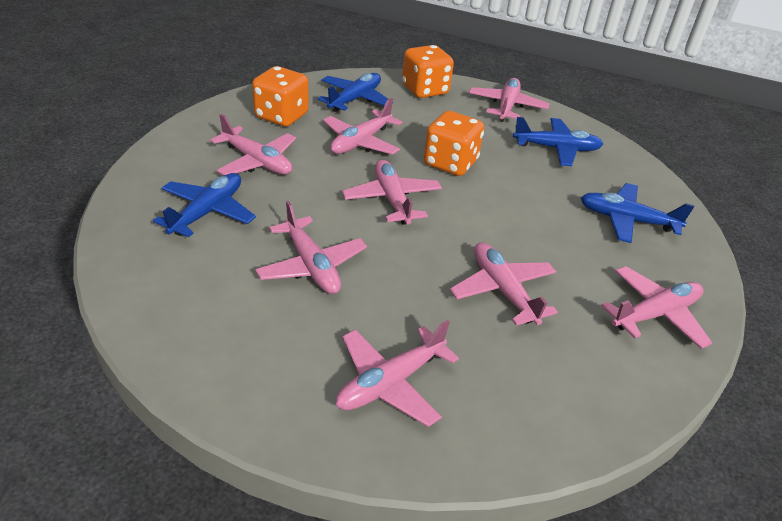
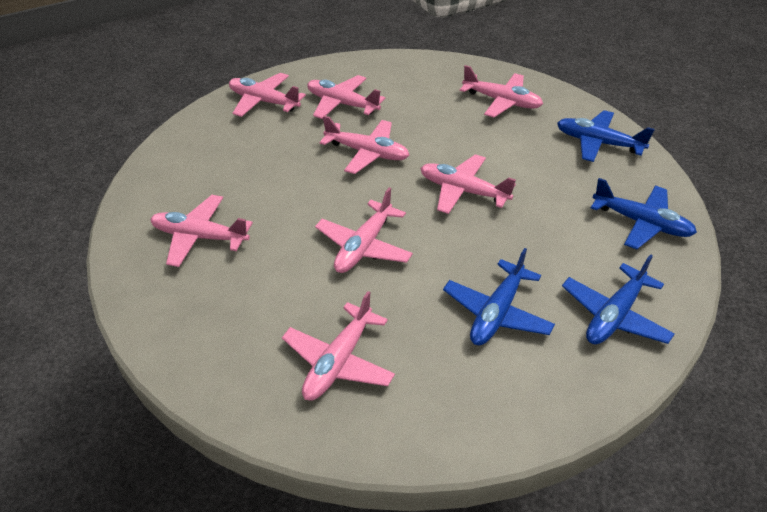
orange dice: [252,66,309,127] [402,45,454,98] [424,111,484,176] = 3 -> none = 0

